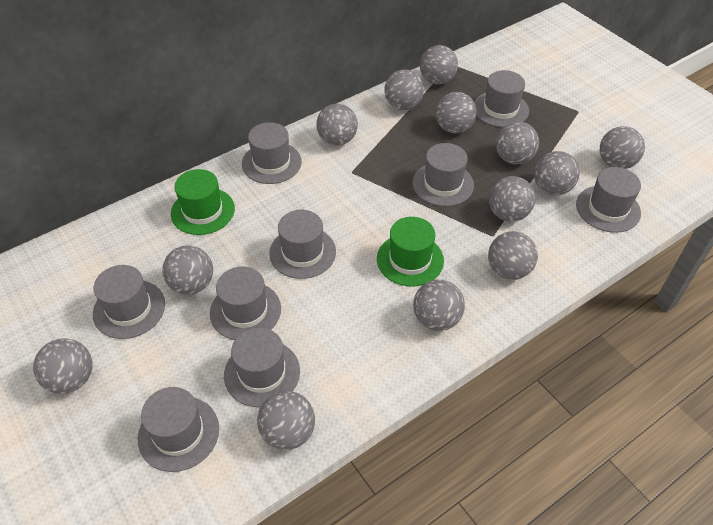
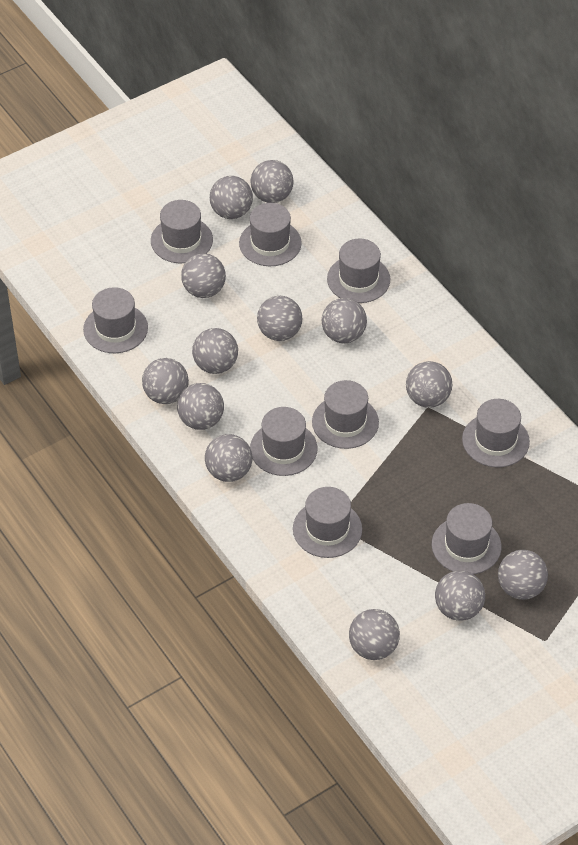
green hat: [171,169,235,235] [377,217,444,286] = 2 -> none = 0

